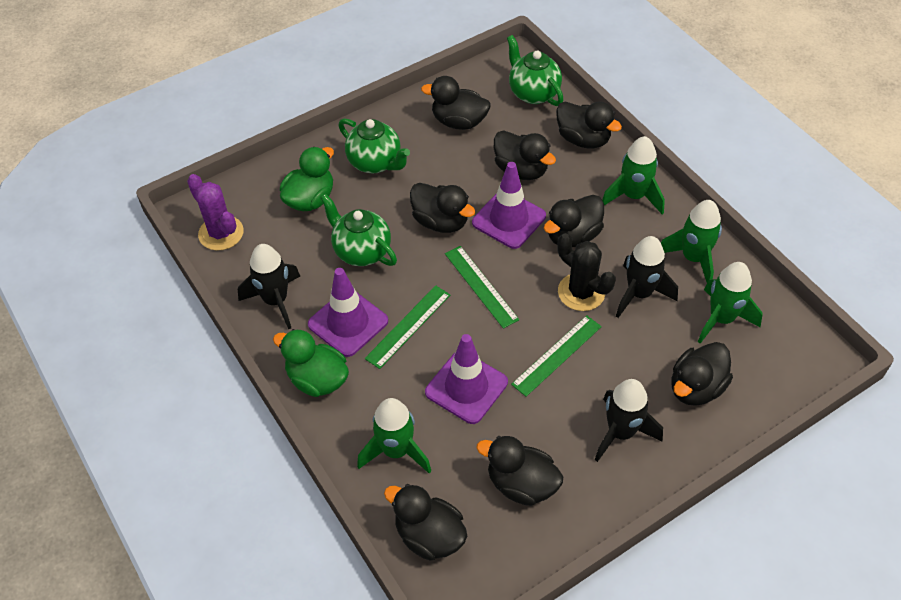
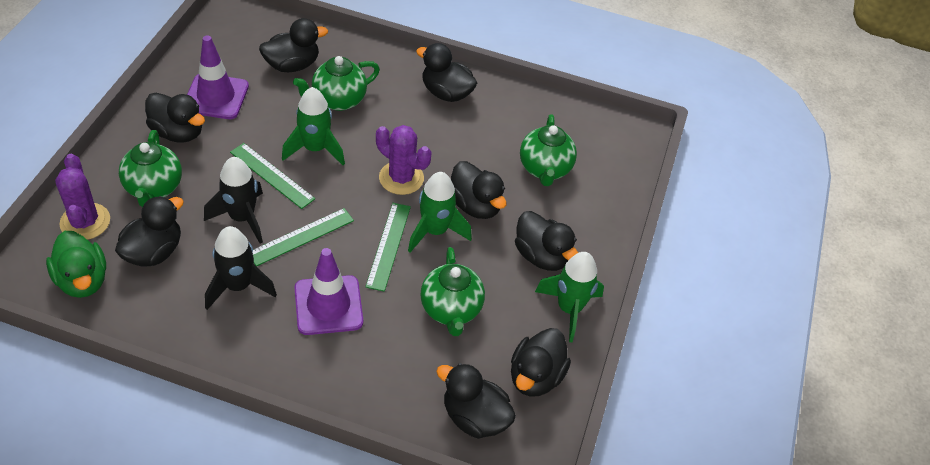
black cactus: [557,233,616,311] = 1 -> none = 0
black rocket: [238,244,300,329] [595,379,663,462] [616,236,678,318] = 3 -> [204,157,263,244] [205,226,277,310] = 2
green duck: [273,329,349,397] [280,147,334,211] = 2 -> [46,231,106,298] = 1
green rocket: [357,398,431,474] [602,136,665,214] [661,200,722,282] [698,262,763,344] = 4 -> [282,87,345,165] [408,172,472,253] [535,252,604,342] = 3
green teapot: [320,194,397,266] [338,118,410,173] [507,35,564,106] = 3 -> [119,130,182,207] [293,56,380,111] [421,247,485,336] [520,114,577,186] = 4
purple cactus: [187,174,244,251] = 1 -> [55,154,110,240] [376,125,432,195] = 2
purple traffic cone: [308,268,388,357] [425,334,508,424] [472,162,546,249] = 3 -> [187,35,249,119] [294,248,363,335] = 2

